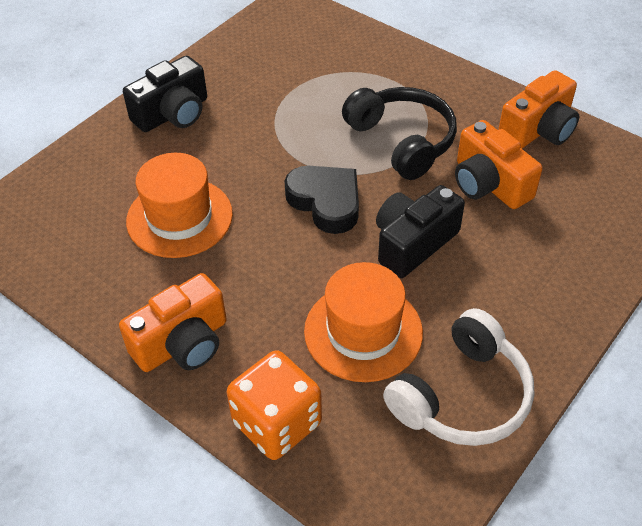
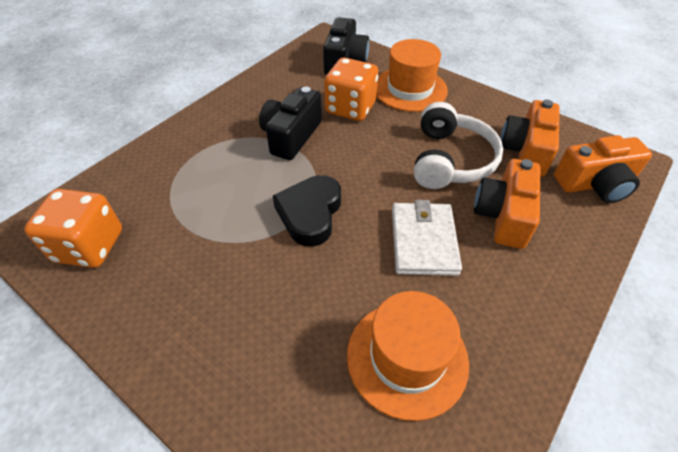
black headphones: [342,87,457,180] = 1 -> none = 0
orange dice: [227,350,322,460] = 1 -> [24,189,122,268] [324,58,378,121] = 2
white wallet: none = 0 -> [392,200,462,276] = 1

